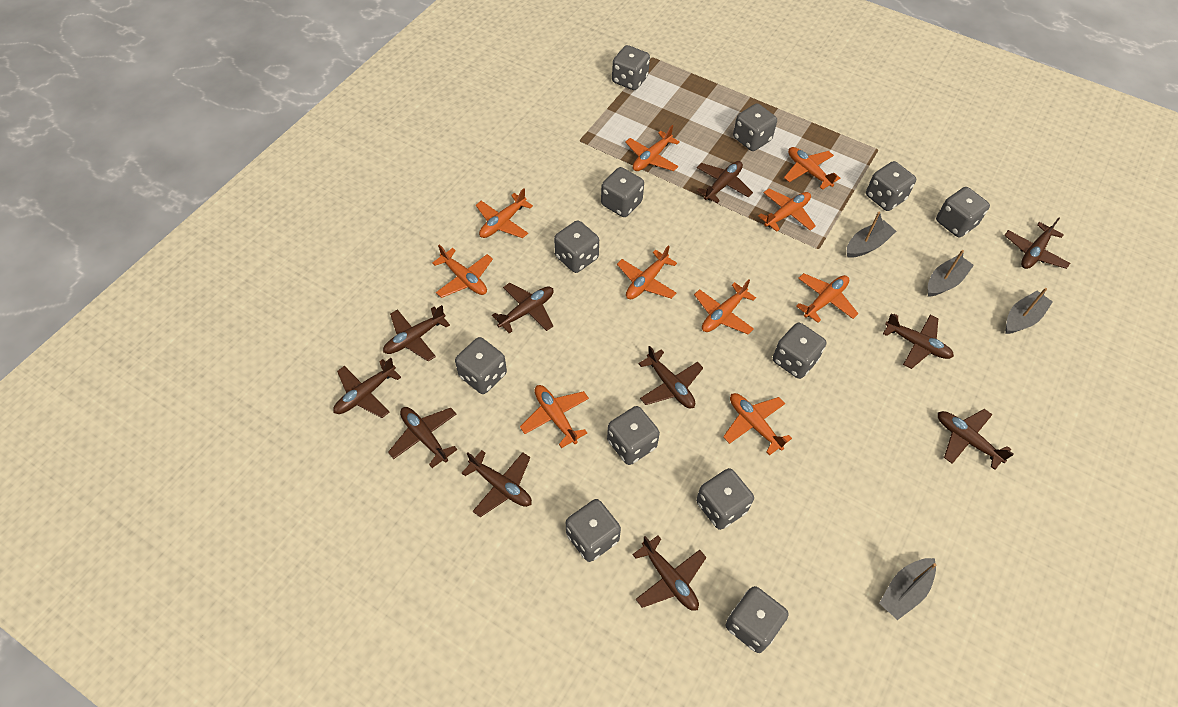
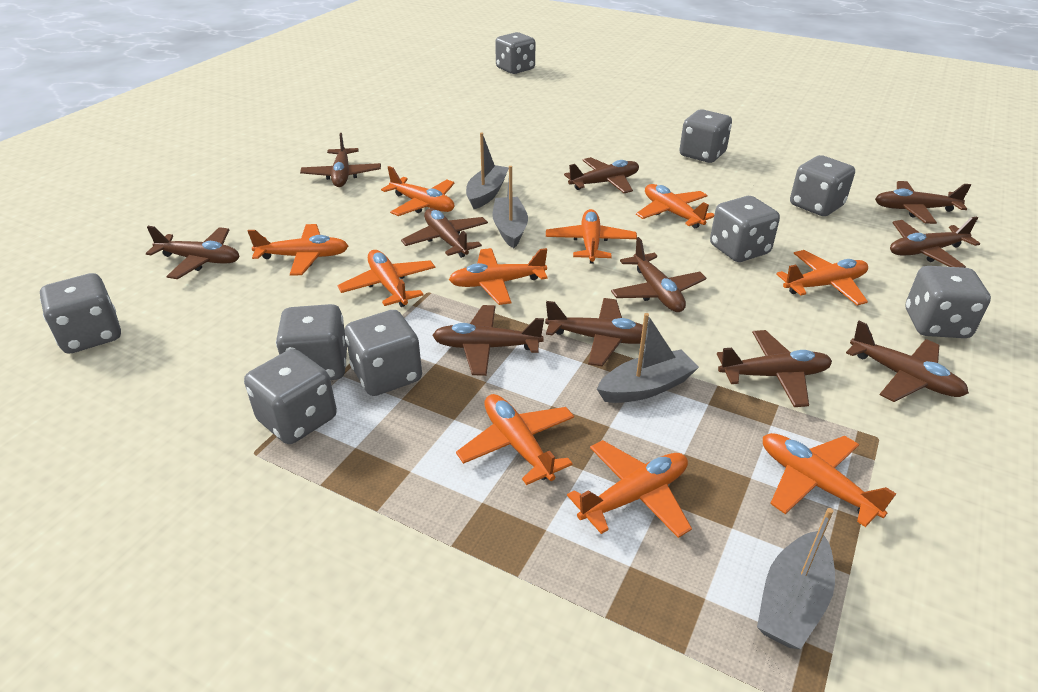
grey dice: [455,337,507,394] [554,220,599,273] [566,499,621,562] [601,167,644,217] [607,406,660,465] [612,45,650,90] [696,468,754,530] [726,586,789,653] [733,103,777,151] [773,322,826,379] [866,161,916,211] [936,187,990,237] = 12 -> [40,273,121,354] [244,349,337,444] [276,304,347,380] [345,310,422,396] [495,32,535,74] [680,109,732,163] [710,196,780,262] [790,155,855,216] [906,266,991,338] = 9

